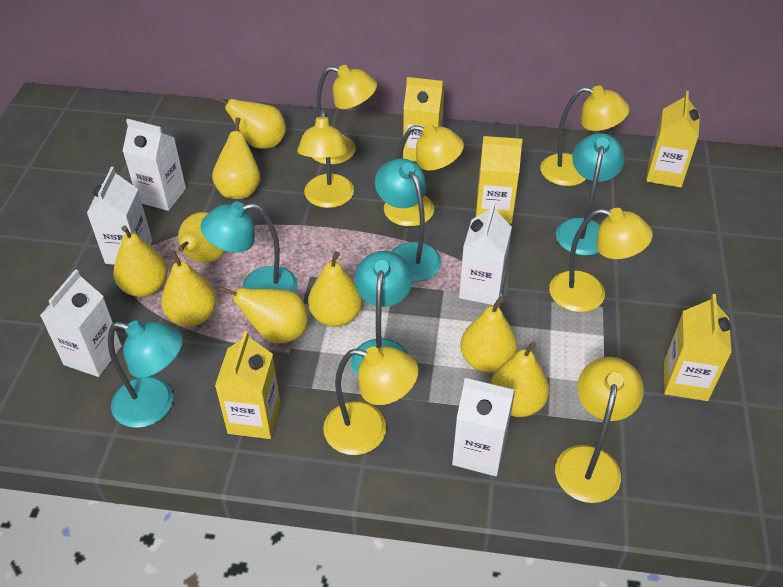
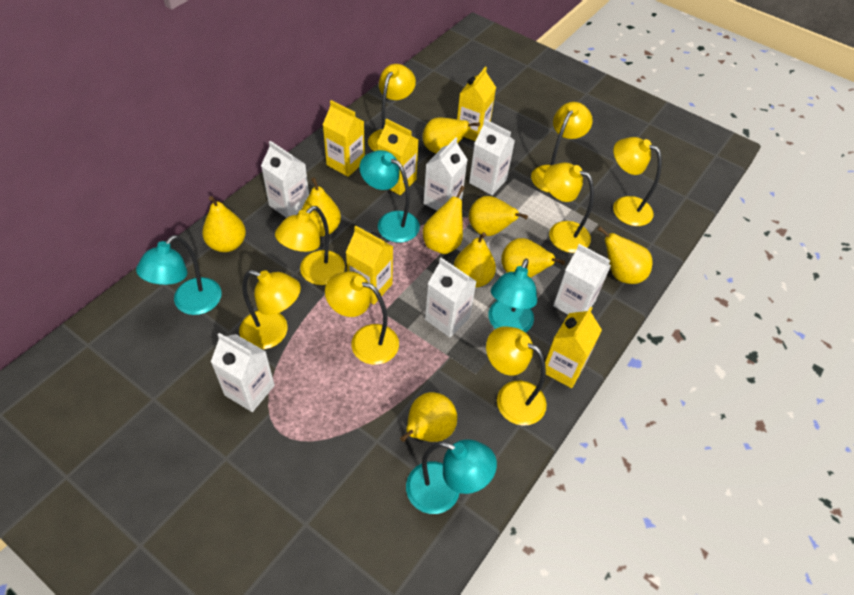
turquoise lamp: [108,320,183,428] [201,201,297,292] [351,251,413,377] [375,158,442,282] [556,133,625,256] = 5 -> [136,235,222,315] [359,150,420,243] [406,439,497,514] [488,259,537,333] = 4
white carton: [40,269,122,377] [87,167,152,265] [123,119,186,211] [452,378,515,476] [459,202,512,305] = 5 -> [211,333,275,412] [261,141,309,218] [423,137,468,211] [425,258,477,337] [469,119,515,195] [553,244,611,314] = 6
yellow lamp: [297,109,354,208] [312,65,377,165] [323,347,419,455] [384,123,464,227] [540,86,629,186] [549,208,653,312] [555,357,644,503] = 7 -> [239,270,301,349] [275,206,345,285] [325,271,399,365] [368,64,416,151] [486,327,547,426] [531,102,593,193] [544,163,594,253] [613,137,662,226] = 8

